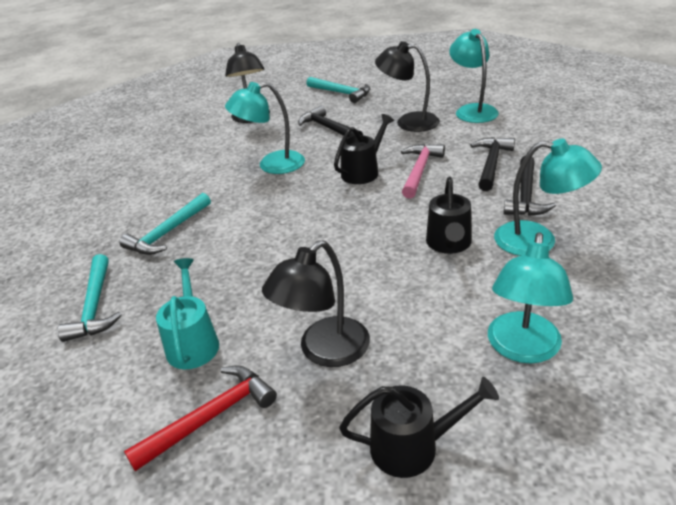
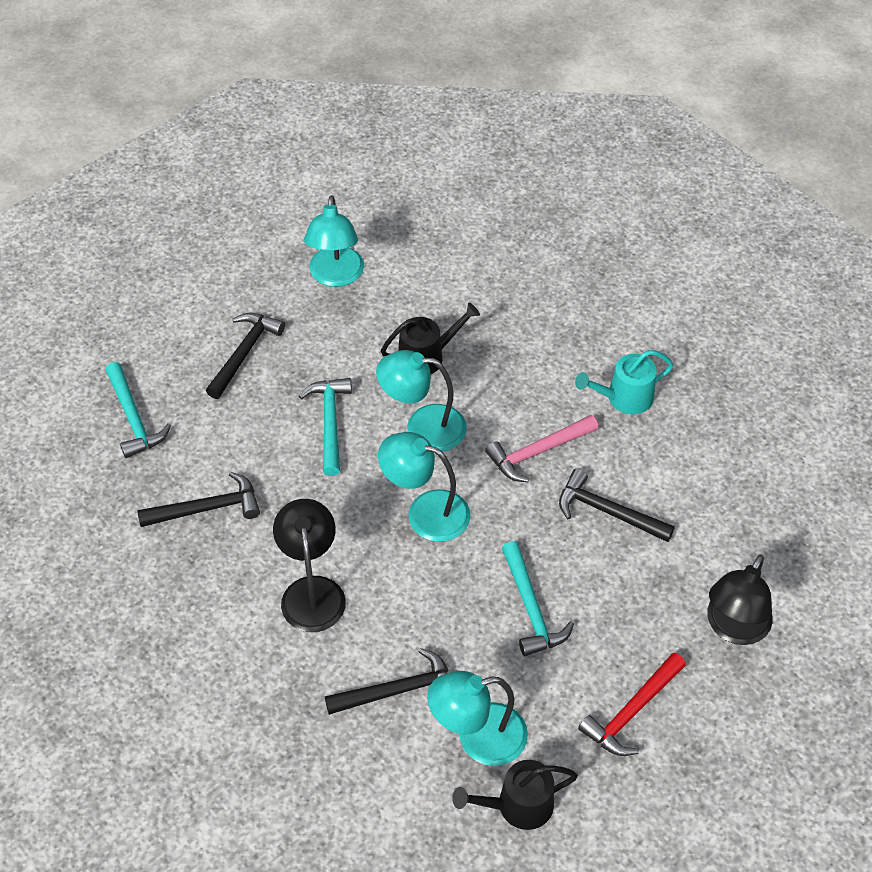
black hammer: [298,106,363,137] [470,137,515,191] [503,155,556,216] = 3 -> [137,472,260,527] [206,313,285,399] [325,648,449,715] [559,468,675,542] = 4
black lamp: [225,43,270,123] [262,240,370,367] [375,41,440,132] = 3 -> [273,499,346,632] [707,555,773,645] = 2
black watering can: [334,114,394,184] [339,377,499,478] [426,177,472,254] = 3 -> [381,303,480,374] [452,760,578,830] = 2

